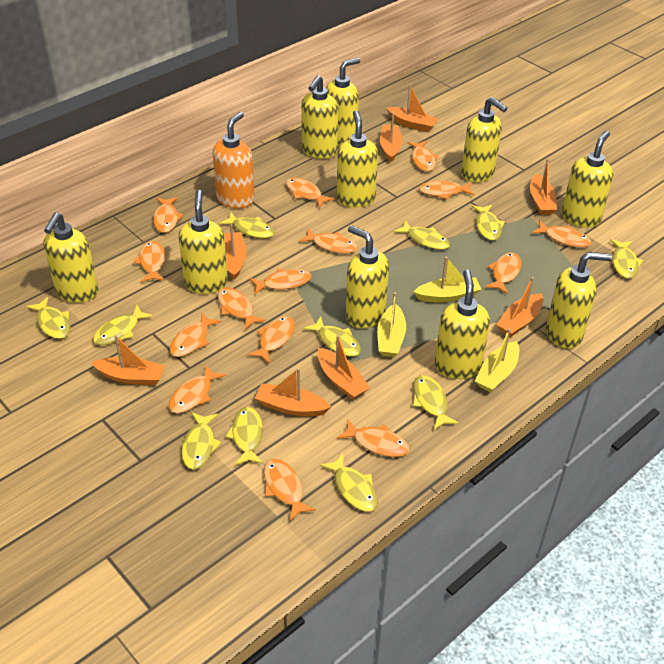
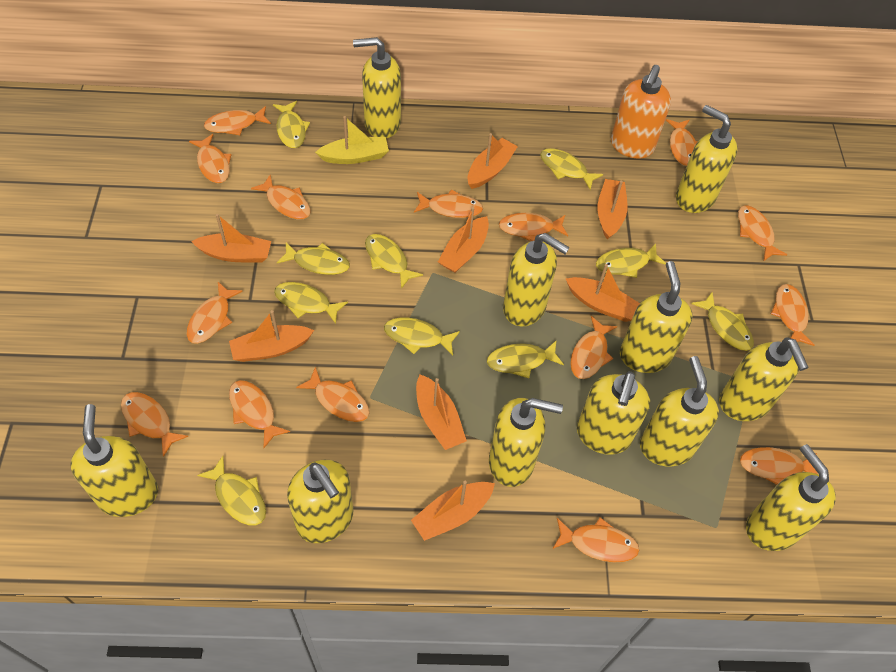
yellow boat: [377,292,406,357] [413,256,482,303] [475,328,519,392] = 3 -> [315,116,389,164] = 1
yellow fish: [26,297,70,339] [93,305,153,345] [182,412,222,470] [219,212,275,238] [225,407,263,465] [303,316,361,356] [320,454,378,512] [394,220,450,250] [413,375,459,430] [471,205,505,241] [610,239,644,279] = 11 -> [197,456,266,525] [273,101,310,148] [274,282,348,324] [277,242,350,275] [365,234,423,289] [384,318,460,355] [487,340,564,378] [540,148,603,190] [596,243,666,278] [691,292,754,351] = 10
yellow soap dispenser: [44,212,99,303] [178,190,228,294] [301,75,338,159] [326,58,360,146] [337,111,378,207] [346,225,389,329] [435,270,490,379] [461,97,507,182] [546,252,612,349] [562,131,613,228] = 10 -> [70,404,158,517] [287,460,353,543] [353,37,401,138] [489,398,563,487] [503,233,570,327] [577,371,650,455] [620,261,693,373] [640,356,719,467] [676,105,738,213] [719,338,809,421] [746,444,836,551] = 11

